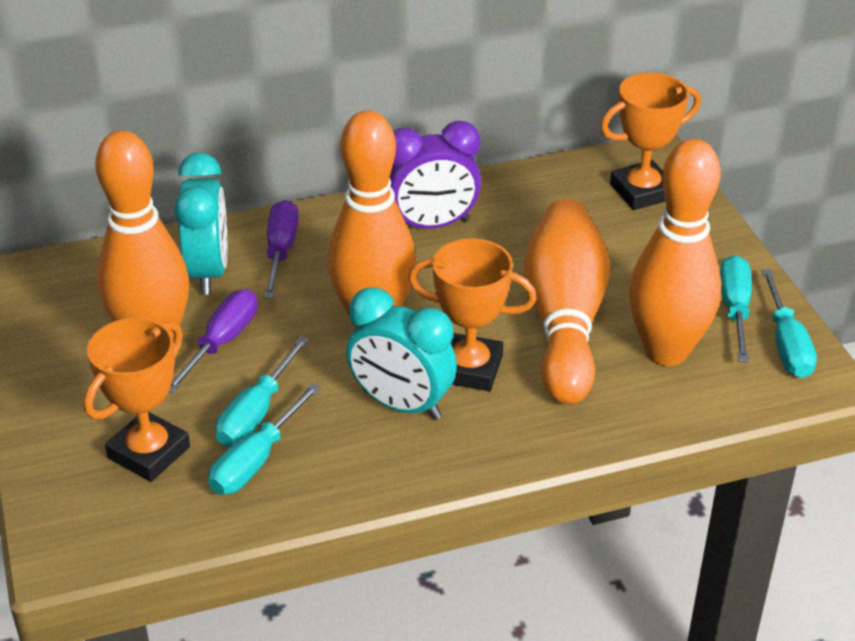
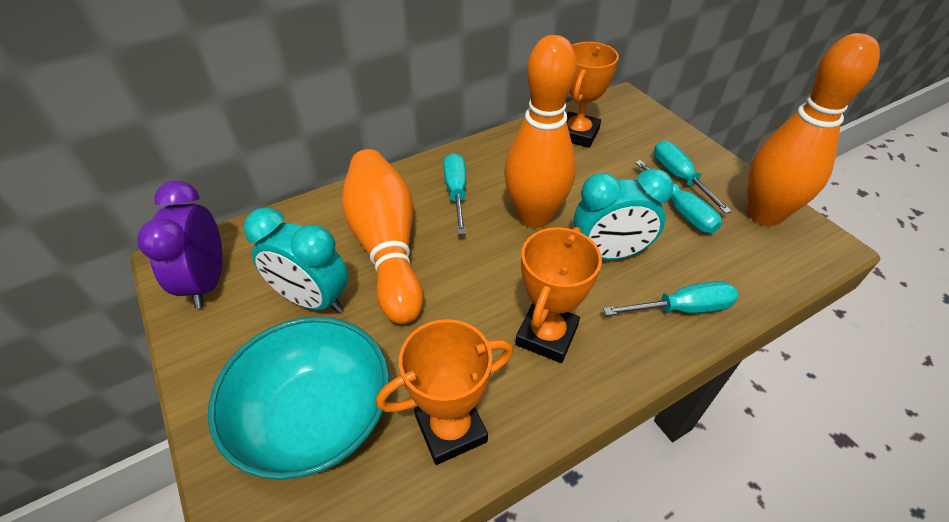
orange bowling pin: [95,131,189,339] [327,111,416,328] [524,199,610,405] [629,139,722,366] = 4 -> [342,149,423,324] [504,35,577,228] [748,33,880,226] = 3
purple screwdriver: [169,289,258,394] [264,200,299,299] = 2 -> none = 0
turquoise bowl: none = 0 -> [208,316,389,480] = 1

